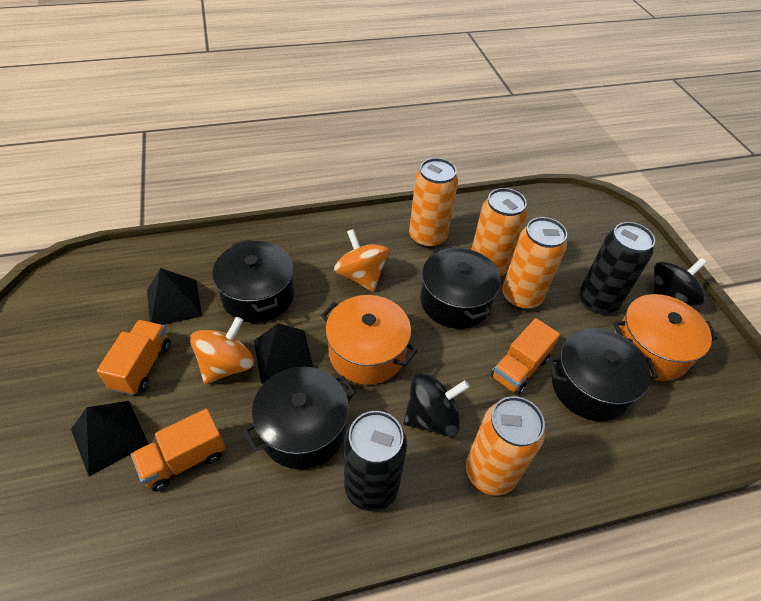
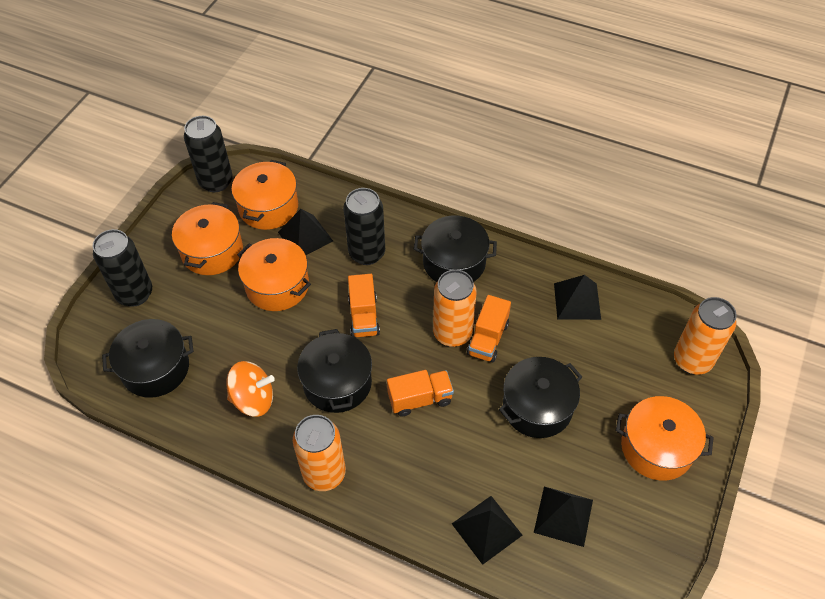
black can: [344,411,407,511] [579,222,655,314] = 2 -> [92,229,152,307] [184,116,233,192] [343,188,385,265] = 3
black pyramid: [71,401,149,476] [147,268,202,325] [254,323,313,384] = 3 -> [278,209,333,255] [452,496,522,565] [534,486,593,547] [554,275,601,320] = 4
black spinning top: [404,373,470,437] [654,258,707,306] = 2 -> none = 0
orange can: [409,158,458,248] [466,396,545,496] [471,188,527,276] [502,217,567,310] = 4 -> [293,415,346,491] [433,270,477,347] [674,297,737,374] = 3
orange pot: [321,295,418,385] [613,294,718,381] = 2 -> [172,202,243,275] [231,160,298,230] [237,238,311,311] [616,396,714,480] = 4
orange spinning top: [190,317,254,384] [334,229,389,292] = 2 -> [227,361,275,417] = 1

